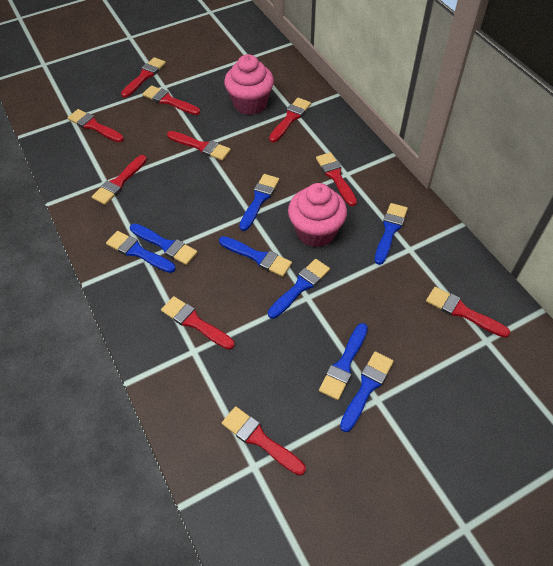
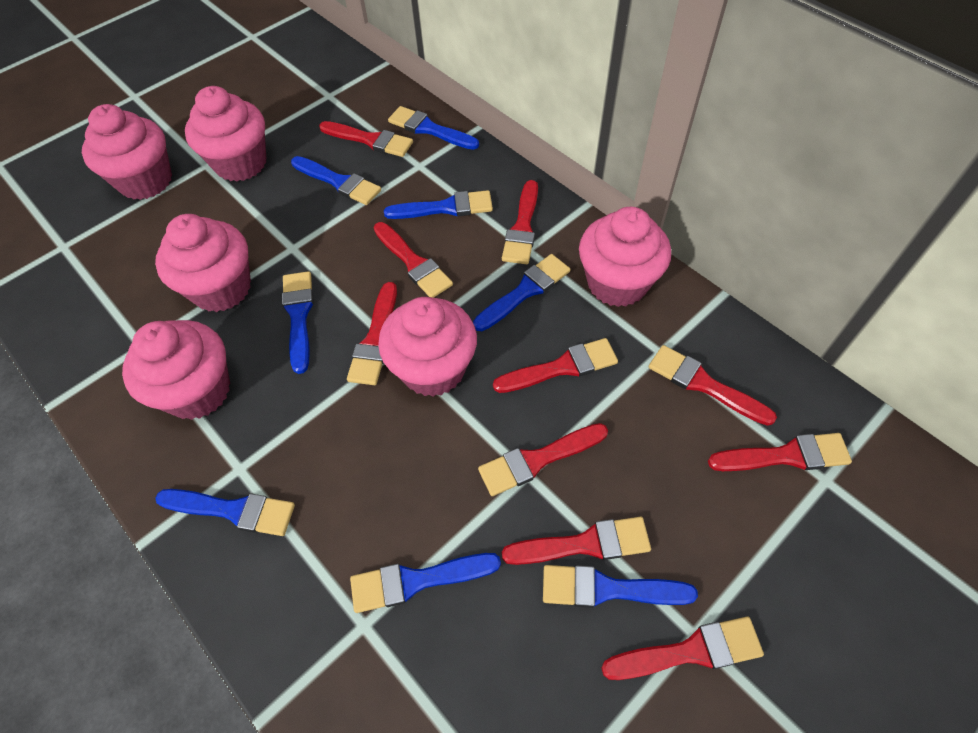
pink cupcake: [224,54,274,115] [288,183,347,247] = 2 -> [82,104,172,200] [122,320,230,420] [155,214,251,312] [185,86,266,182] [378,297,477,397] [579,207,671,307] = 6

